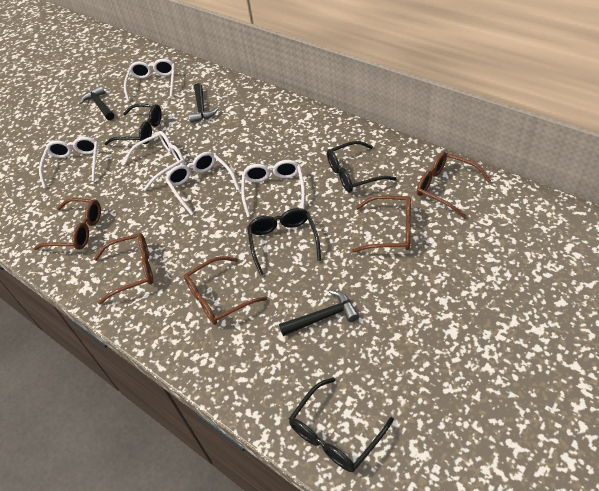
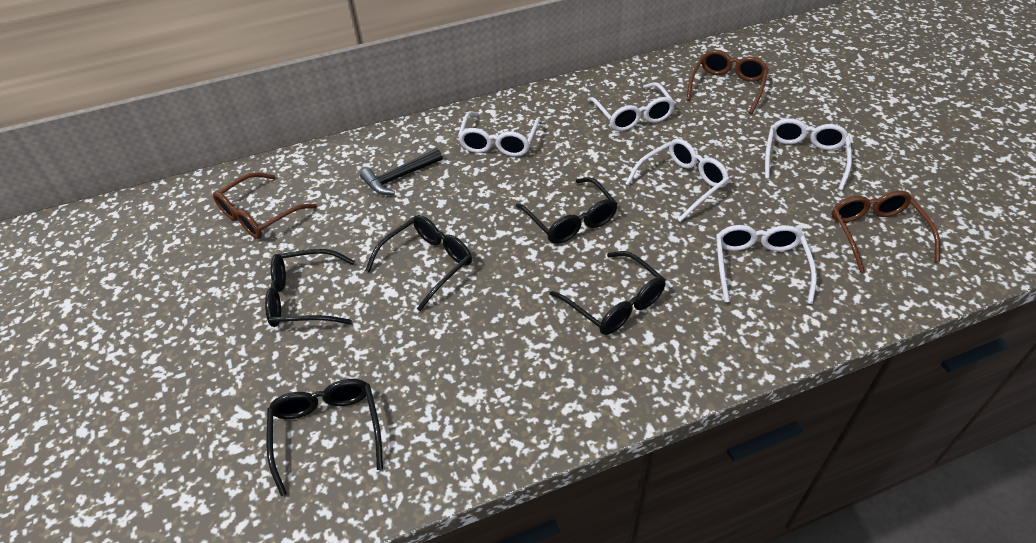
black glasses: [104,104,162,145] [247,208,321,276] [289,377,394,472] [327,141,397,192] = 4 -> [265,249,355,327] [267,379,383,496] [365,215,472,311] [516,177,618,244] [550,251,666,335] = 5
black hammer: [79,85,114,120] [189,83,218,123] [279,290,359,336] = 3 -> [360,148,443,195] = 1
brown glasses: [34,198,101,250] [94,233,153,305] [184,256,267,325] [352,195,411,253] [417,152,491,218] = 5 -> [213,172,317,239] [686,50,769,114] [831,191,940,272] = 3

